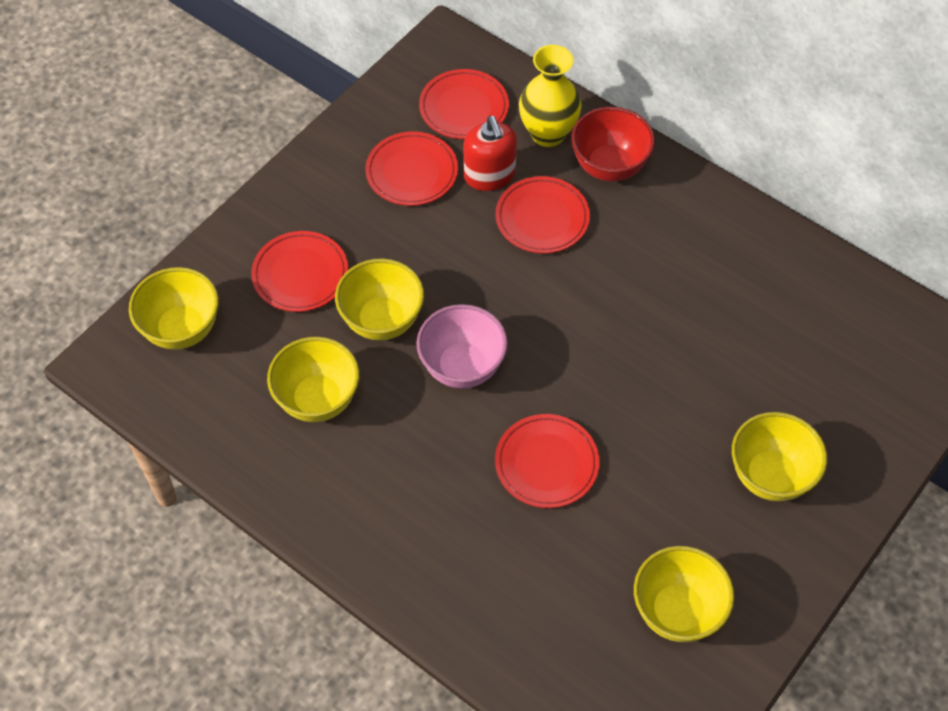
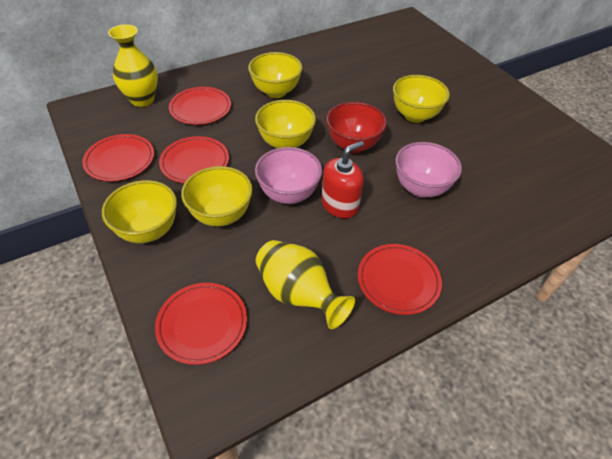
pink bowl: [416,304,508,389] = 1 -> [255,147,322,204] [395,142,462,198] = 2
yellow vase: [519,45,582,147] = 1 -> [108,24,158,107] [256,240,355,329] = 2

